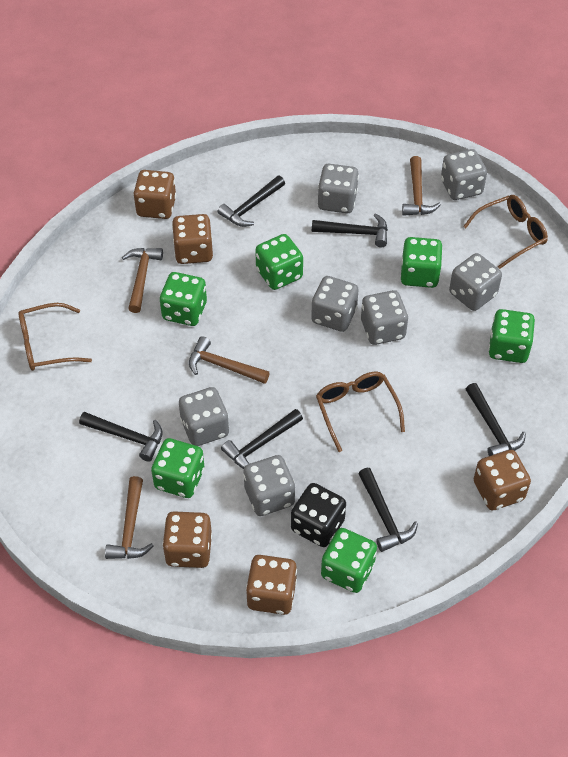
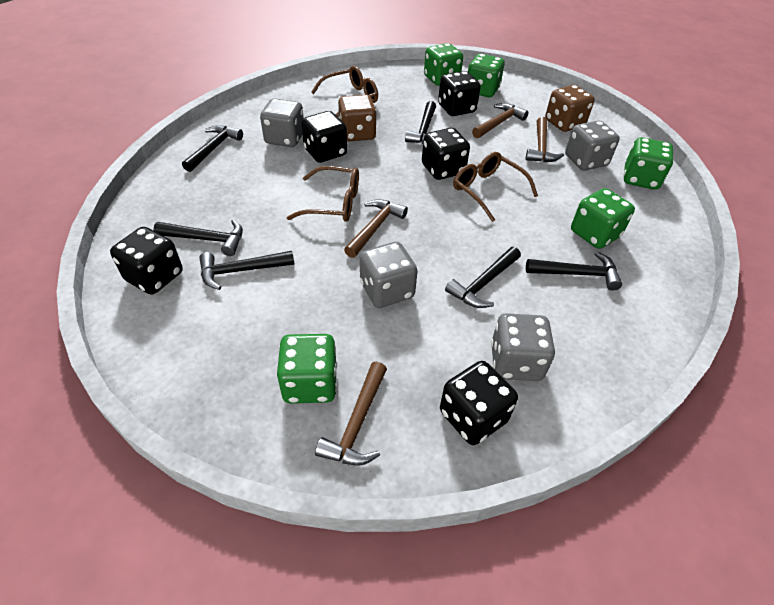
black dice: [291,483,346,547] = 1 -> [110,227,183,295] [301,111,347,163] [422,128,470,180] [438,71,481,116] [440,361,518,445] = 5
brown dice: [133,170,176,219] [162,511,212,568] [172,214,213,264] [246,555,297,615] [474,450,531,510] = 5 -> [338,95,377,142] [545,85,595,132] = 2
green dice: [151,438,204,498] [160,272,207,326] [255,234,303,290] [321,528,377,593] [401,237,443,288] [488,309,535,363] = 6 -> [277,334,337,403] [424,43,463,86] [468,54,505,97] [571,188,635,249] [624,137,673,190] = 5
grey dice: [179,387,229,446] [243,455,295,516] [311,276,359,332] [318,164,359,213] [361,290,408,345] [441,149,487,200] [449,253,502,311] = 7 -> [260,98,304,147] [360,242,417,308] [491,313,555,381] [565,120,620,171] = 4

